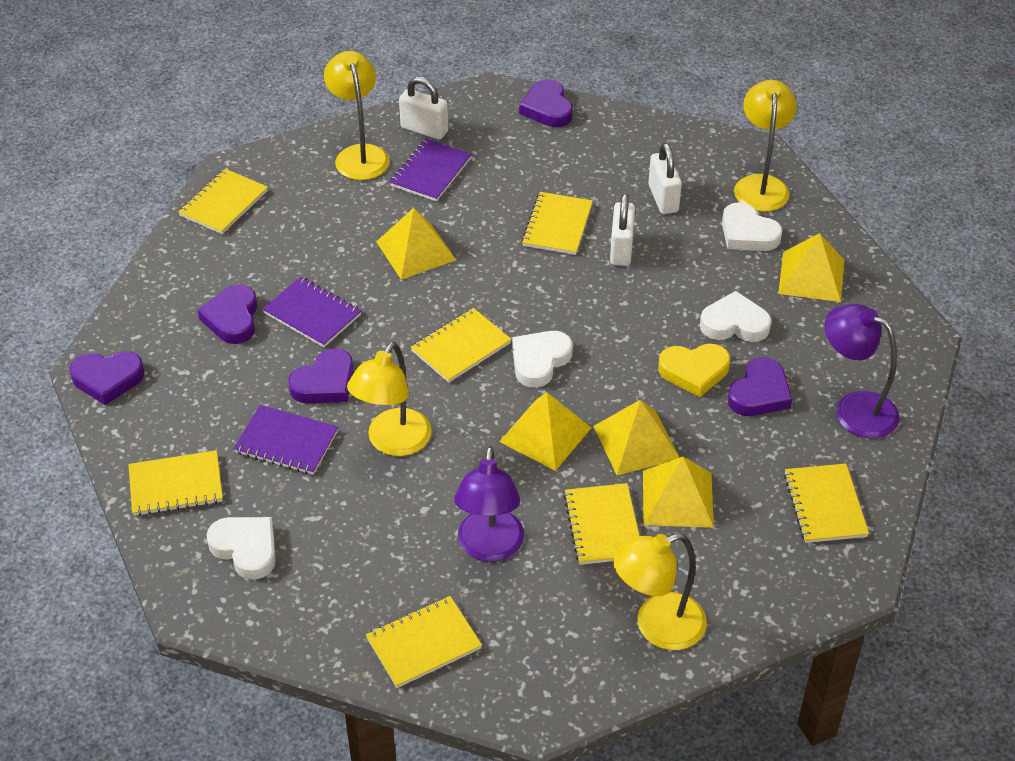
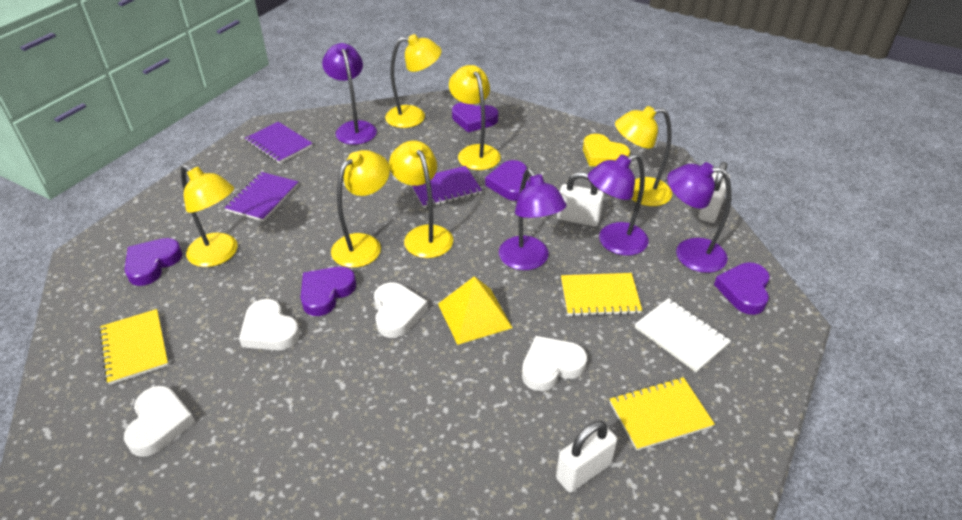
purple lamp: [454,446,524,562] [825,304,900,439] = 2 -> [322,43,377,145] [499,168,567,270] [588,154,649,256] [667,162,731,273] = 4
white notebook: none = 0 -> [635,298,731,372] = 1
yellow lamp: [324,51,390,180] [347,342,432,456] [613,533,707,650] [734,80,797,212] = 4 -> [181,164,238,267] [331,150,390,268] [385,34,442,128] [389,140,453,258] [449,65,501,170] [615,106,672,206] = 6
yellow notebook: [128,450,223,516] [178,169,268,234] [366,596,482,688] [411,308,512,383] [522,192,593,255] [564,483,639,565] [784,463,869,543] = 7 -> [99,309,169,385] [561,273,642,317] [609,377,715,451] = 3
yellow pyramid: [376,208,456,280] [499,392,591,471] [593,400,680,475] [643,457,714,528] [778,233,844,302] = 5 -> [438,276,513,345] = 1

